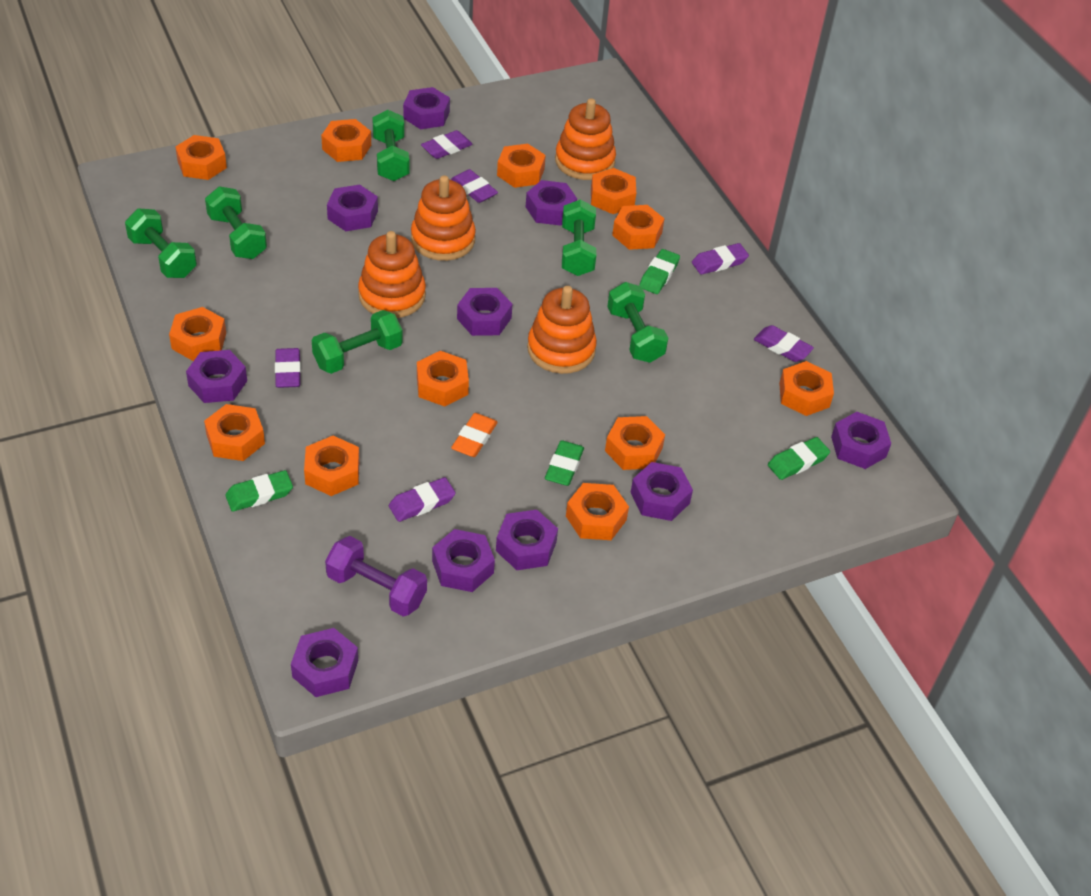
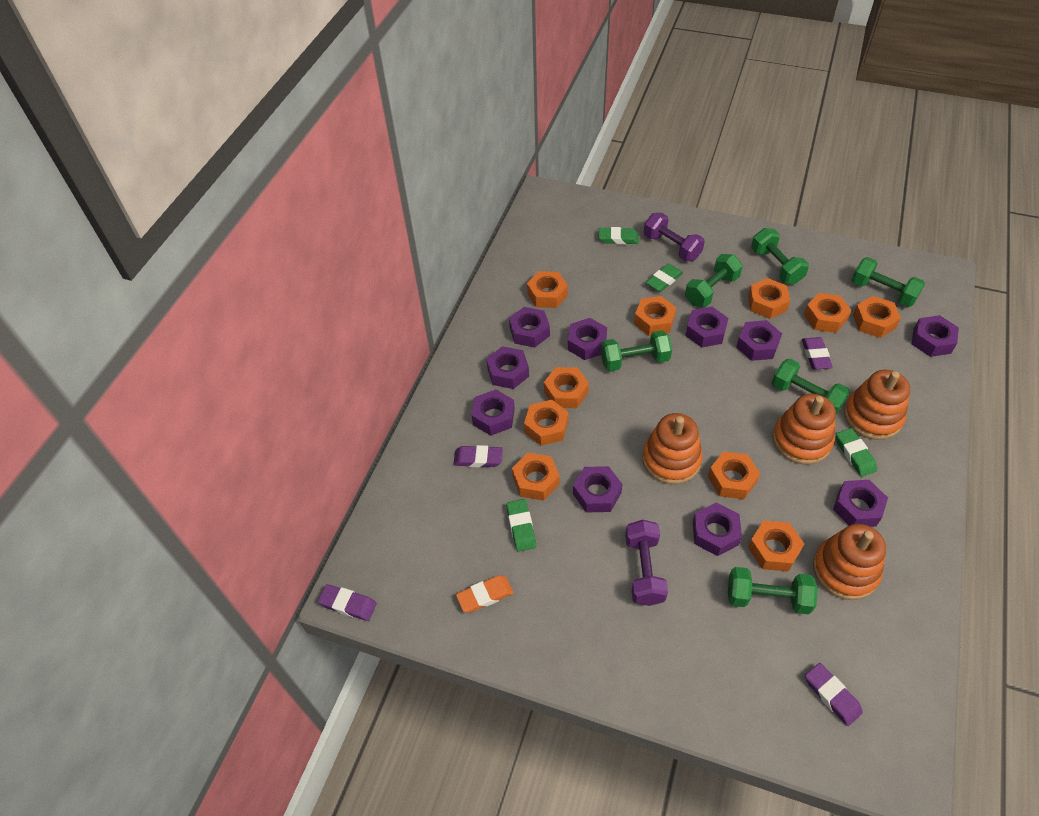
orange nut: [169,307,226,361] [175,135,227,180] [204,404,265,461] [304,436,360,496] [321,119,371,162] [417,351,469,407] [497,144,546,188] [566,483,629,540] [591,168,636,214] [605,416,665,470] [612,205,665,250] [779,361,834,416] = 12 -> [512,453,560,501] [524,400,569,446] [527,271,568,308] [544,367,589,408] [634,296,676,336] [708,451,760,499] [748,278,790,319] [748,521,804,572] [804,293,852,333] [853,296,901,338] = 10
purple dumbbell: [325,536,427,616] = 1 -> [625,520,668,606] [644,213,705,261] = 2
purple eraser: [275,348,301,388] [389,477,456,522] [421,130,473,159] [451,169,498,203] [692,243,749,275] [754,325,814,362] = 6 -> [318,584,377,621] [453,445,503,467] [802,337,833,369] [805,663,863,726] = 4

